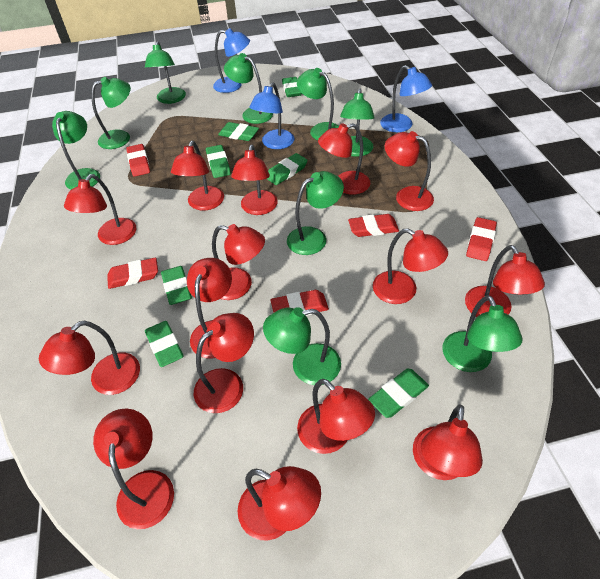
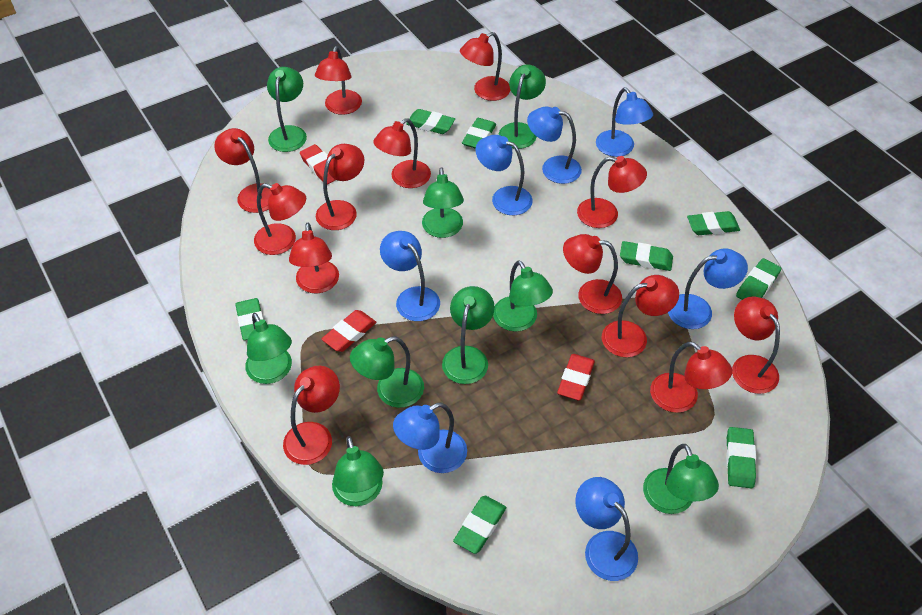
blue lamp: [213,28,250,93] [250,82,294,149] [380,65,432,132] = 3 -> [380,231,440,321] [393,402,467,473] [476,135,533,215] [527,106,582,184] [575,477,638,581] [596,88,653,157] [668,249,748,329] = 7
green eraser: [145,321,184,367] [161,266,192,305] [206,145,231,178] [218,122,259,141] [267,153,308,185] [282,77,302,97] [368,368,429,418] = 7 -> [235,298,263,340] [406,109,455,134] [453,496,506,554] [462,118,496,149] [620,241,673,271] [687,211,740,235] [726,427,756,488] [736,258,781,300] = 8
red eraser: [107,258,158,289] [126,144,150,177] [270,290,329,316] [348,214,399,237] [466,217,497,261] = 5 -> [300,144,336,185] [322,310,376,352] [557,354,595,401] = 3
red lamp: [39,321,140,395] [64,174,137,245] [93,409,174,529] [171,141,224,211] [187,258,232,359] [194,313,254,413] [212,224,265,300] [231,145,278,215] [237,466,321,541] [297,379,375,454] [318,123,370,195] [373,228,448,304] [385,131,434,211] [413,405,483,480] [465,245,545,317] = 15 -> [214,128,272,213] [254,183,306,255] [283,366,340,465] [289,222,339,293] [315,46,362,115] [316,144,364,230] [373,118,431,188] [460,32,511,101] [563,234,622,314] [577,156,647,228] [602,275,679,357] [650,342,732,413] [732,297,780,394] = 13

